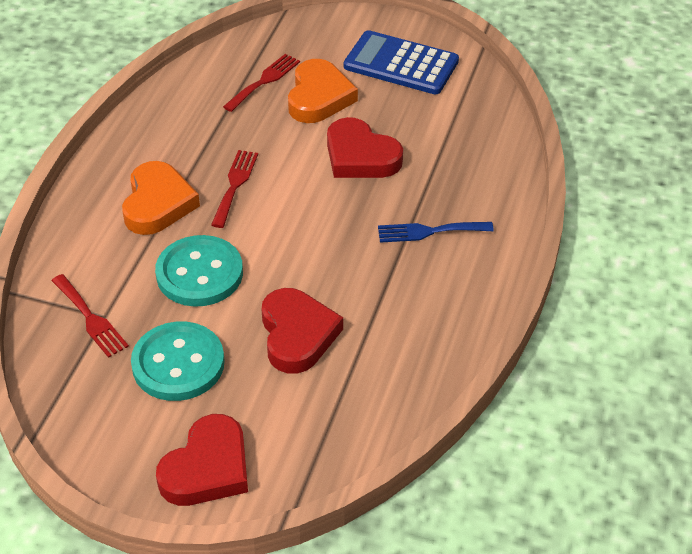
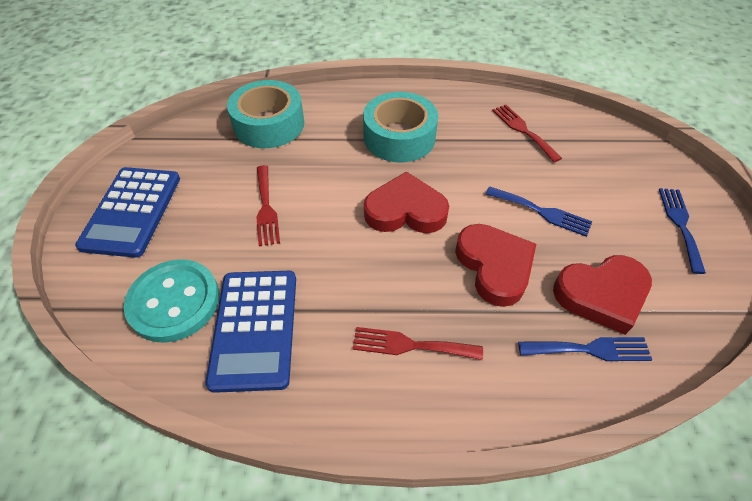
blue calculator: [344,30,459,95] = 1 -> [75,167,180,258] [205,271,296,393] = 2
blue fork: [378,222,494,243] = 1 -> [486,187,592,237] [518,337,652,361] [659,188,706,274] = 3
orange heart: [122,161,200,235] [288,59,358,123] = 2 -> none = 0
turquoise button: [131,322,225,401] [155,235,243,307] = 2 -> [124,259,219,343] = 1
turquoise tape: none = 0 -> [227,80,304,148] [363,92,438,162] = 2

